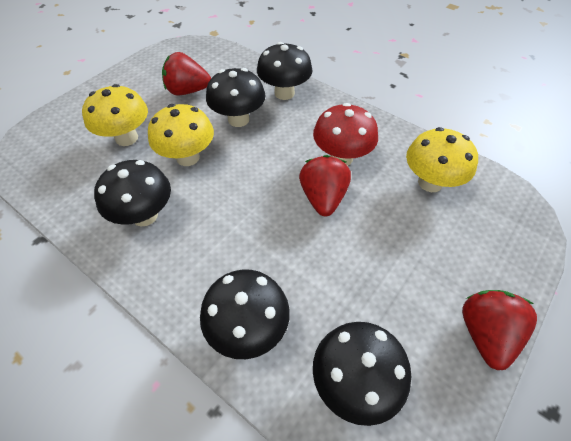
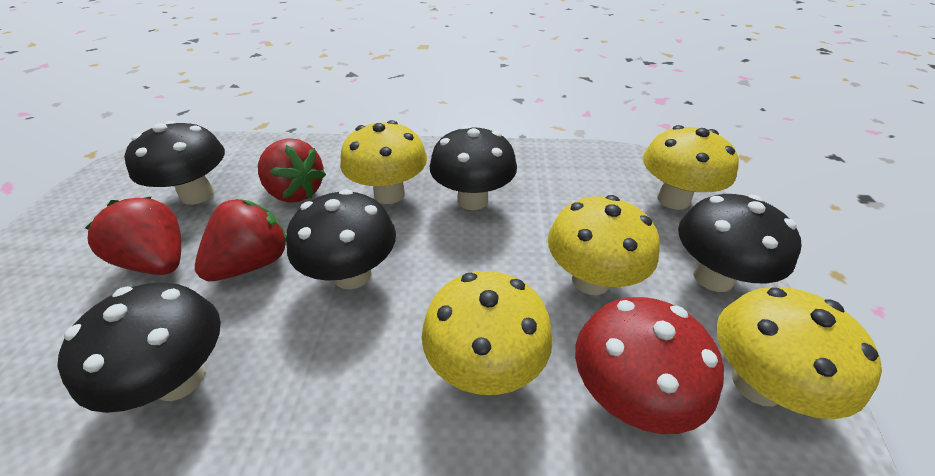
yellow mushroom: [82,84,148,146] [148,104,214,166] [406,127,478,192] = 3 -> [340,120,427,204] [422,271,553,395] [548,195,660,295] [643,125,739,210] [716,287,882,419] = 5

